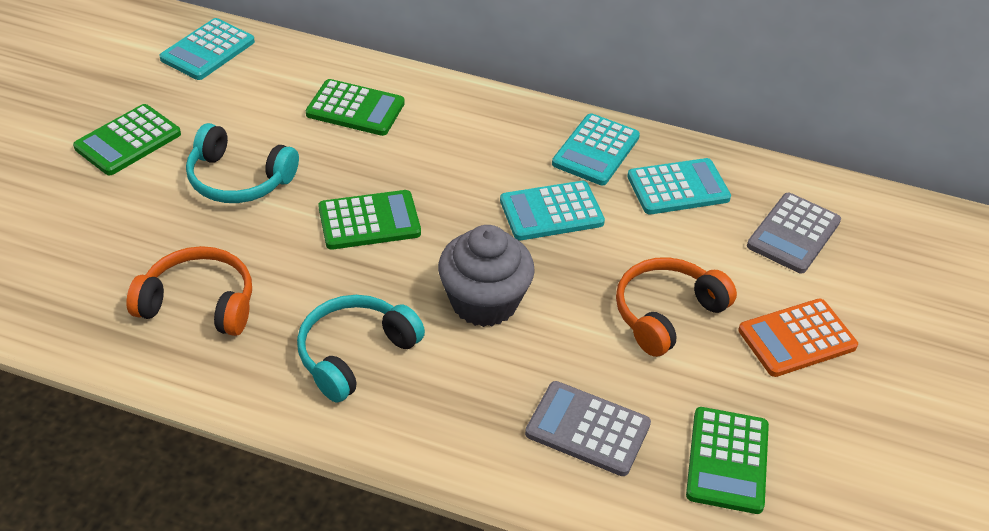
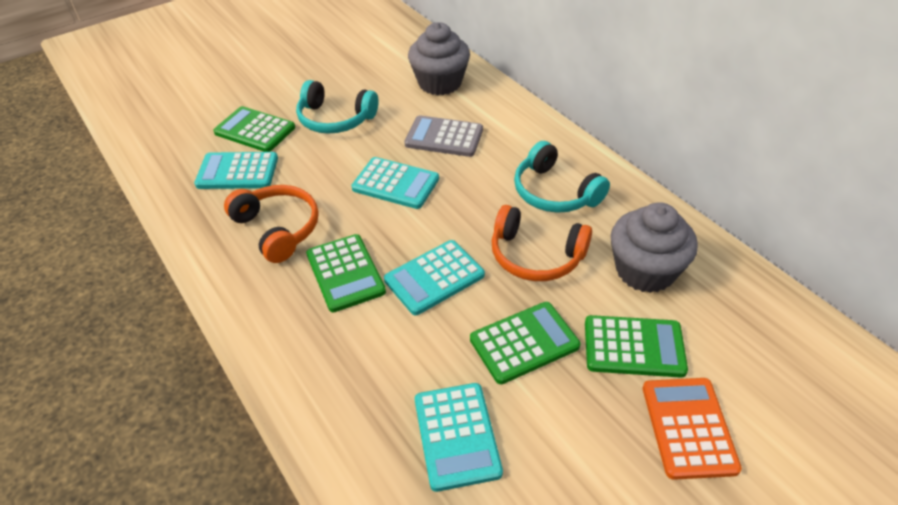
grey calculator: [525,381,651,476] [747,193,841,273] = 2 -> [404,115,483,157] = 1
grey cupcake: [438,225,535,327] = 1 -> [408,22,470,95] [611,202,698,293] = 2

